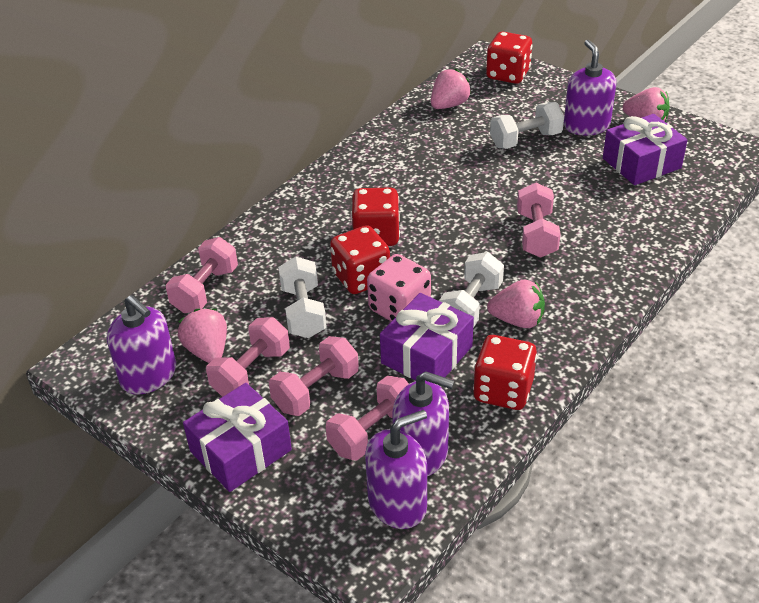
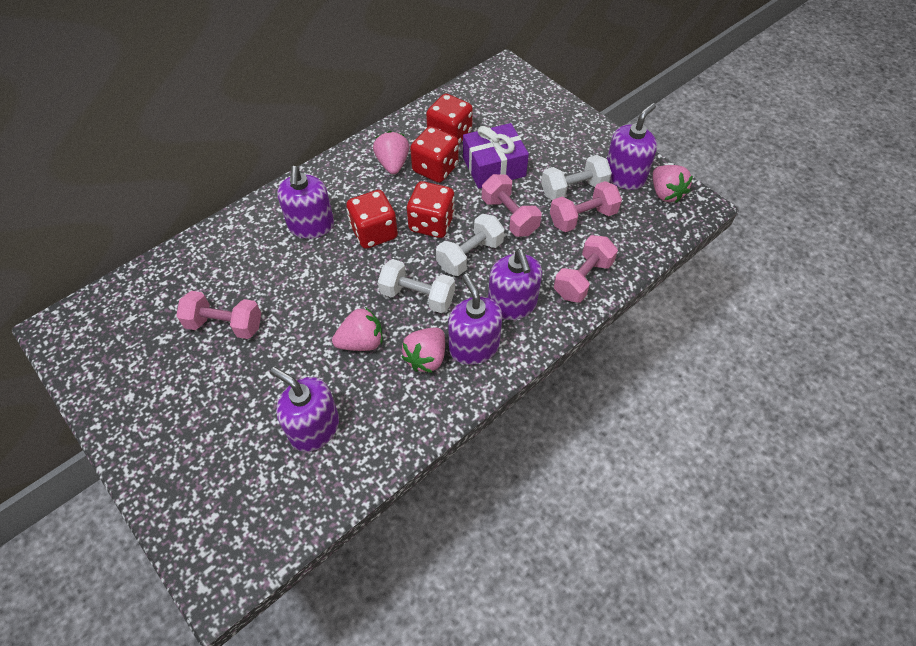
pink dice: [367,254,431,322] = 1 -> none = 0
pink dumbbell: [166,237,238,313] [206,317,290,397] [269,336,359,416] [326,376,409,460] [517,183,561,258] = 5 -> [176,291,261,339] [482,174,542,237] [550,181,622,232] [554,235,618,303] = 4
purple gift: [183,383,292,492] [380,293,474,380] [603,114,687,185] = 3 -> [463,123,529,188] = 1
purple soap dispenser: [107,295,176,395] [365,410,427,529] [392,371,454,476] [564,40,616,136] = 4 -> [270,367,339,452] [277,166,334,239] [448,274,502,365] [488,249,542,320] [607,103,657,190] = 5

